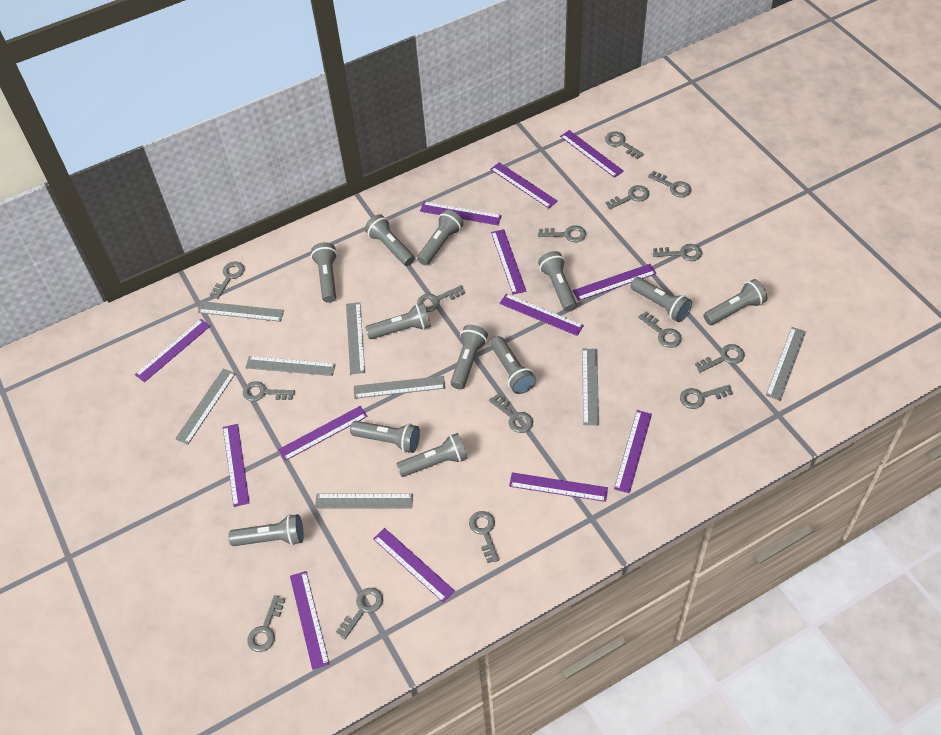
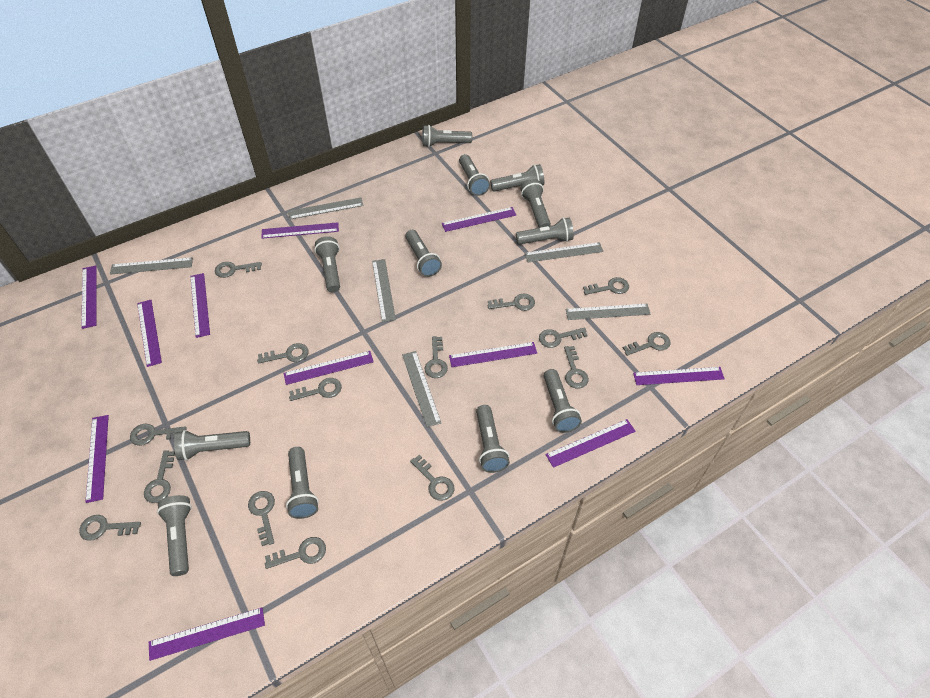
grey ruler: [175,369,236,444] [198,301,284,322] [246,356,336,376] [315,494,413,509] [346,302,365,374] [354,376,445,399] [582,349,599,425] [766,327,806,401] = 8 -> [110,257,193,275] [288,197,364,220] [372,259,396,322] [402,351,441,427] [525,242,603,262] [566,304,650,320] = 6
purple ruler: [135,319,210,382] [223,424,250,507] [278,406,368,461] [290,571,329,670] [373,528,455,603] [420,202,502,225] [490,162,558,208] [491,229,526,295] [499,294,584,336] [509,473,608,502] [560,130,624,178] [573,264,657,301] [614,410,652,493] = 13 -> [81,266,97,329] [85,415,109,503] [137,300,162,367] [149,607,265,661] [190,273,210,338] [261,222,339,239] [284,351,374,385] [442,207,516,232] [449,342,537,367] [546,419,635,468] [633,367,725,385] = 11

